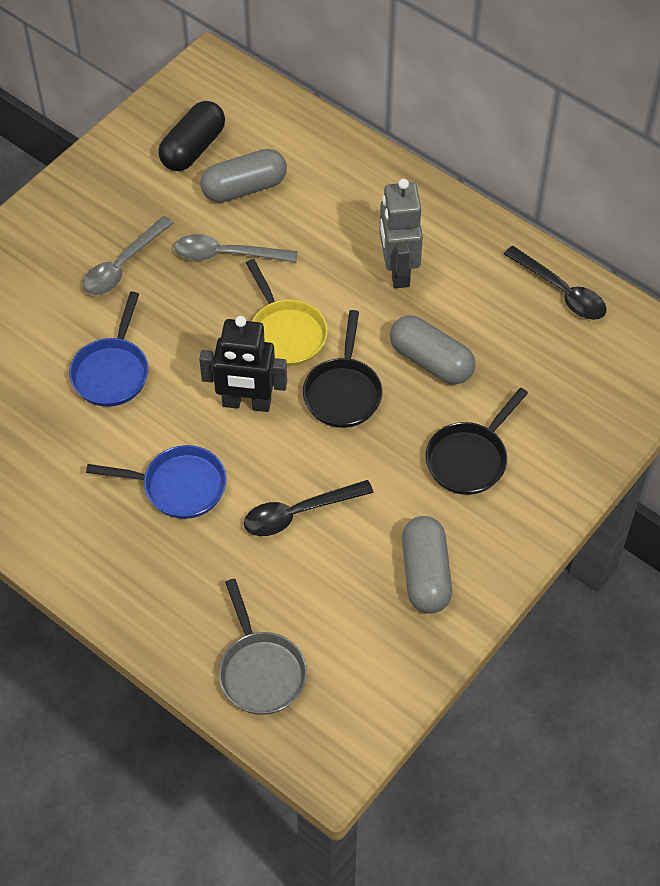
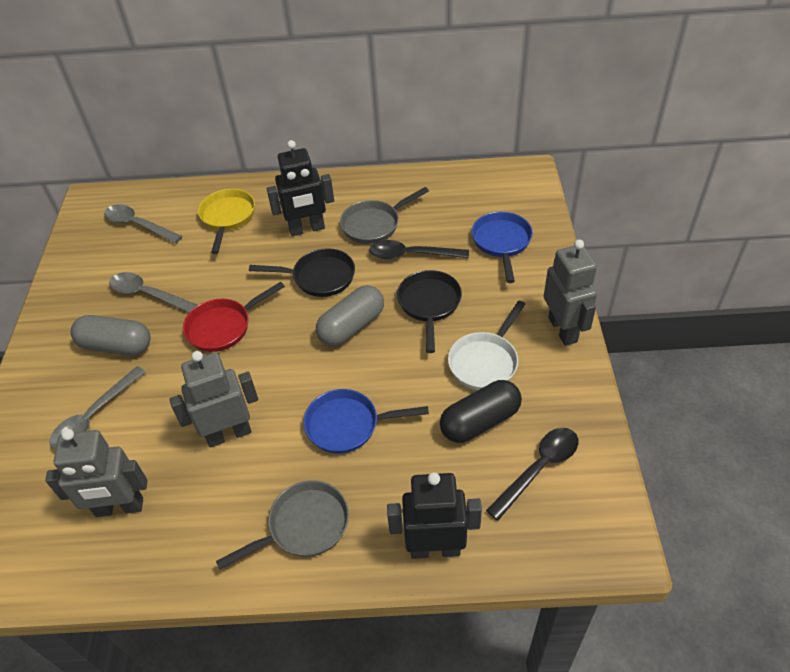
black robot: [199,316,287,412] = 1 -> [267,140,334,236] [387,472,482,559] = 2
grey capsule: [200,149,287,203] [390,315,476,384] [402,516,452,613] = 3 -> [71,315,151,355] [316,285,384,346] = 2
grey pan: [219,579,307,715] = 1 -> [216,480,349,569] [340,187,429,244] = 2
grey robot: [379,179,423,288] = 1 -> [45,429,147,517] [169,351,258,448] [544,240,597,346] = 3
grey spoon: [82,216,174,295] [175,234,298,263] = 2 -> [49,366,146,449] [104,204,182,243] [109,272,198,312] = 3
red pan: none = 0 -> [183,282,285,352] = 1
white pan: none = 0 -> [448,301,525,390] = 1

